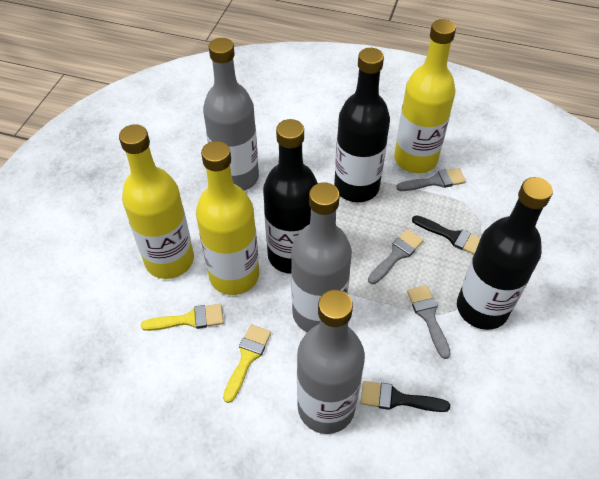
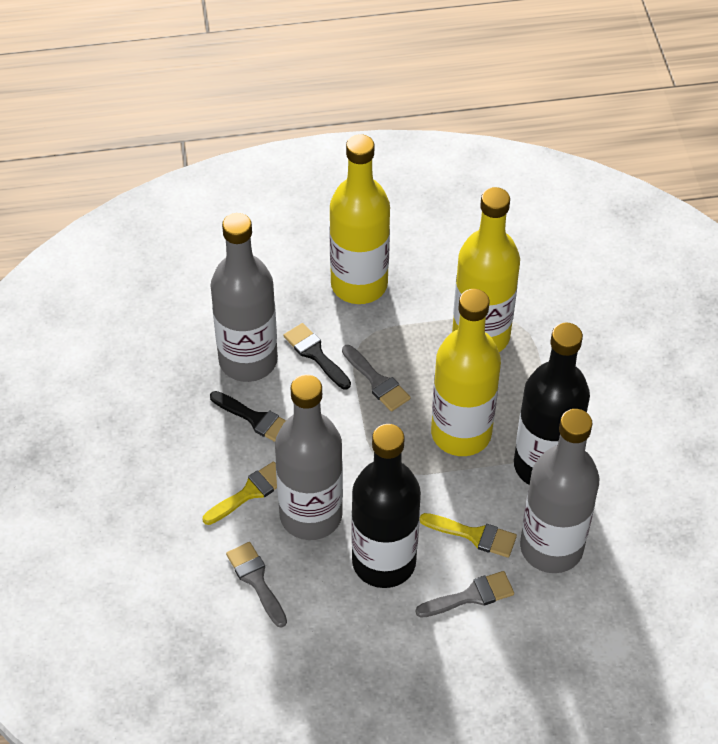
black bottle: [263,119,318,274] [334,48,390,202] [457,177,553,330] = 3 -> [351,424,421,588] [514,323,590,485] = 2

